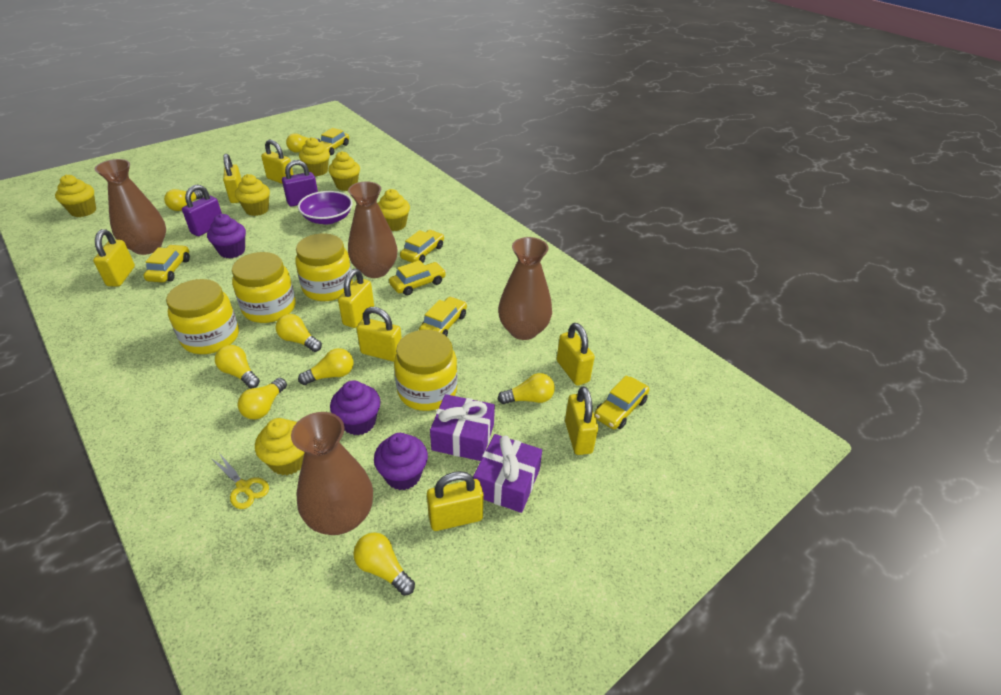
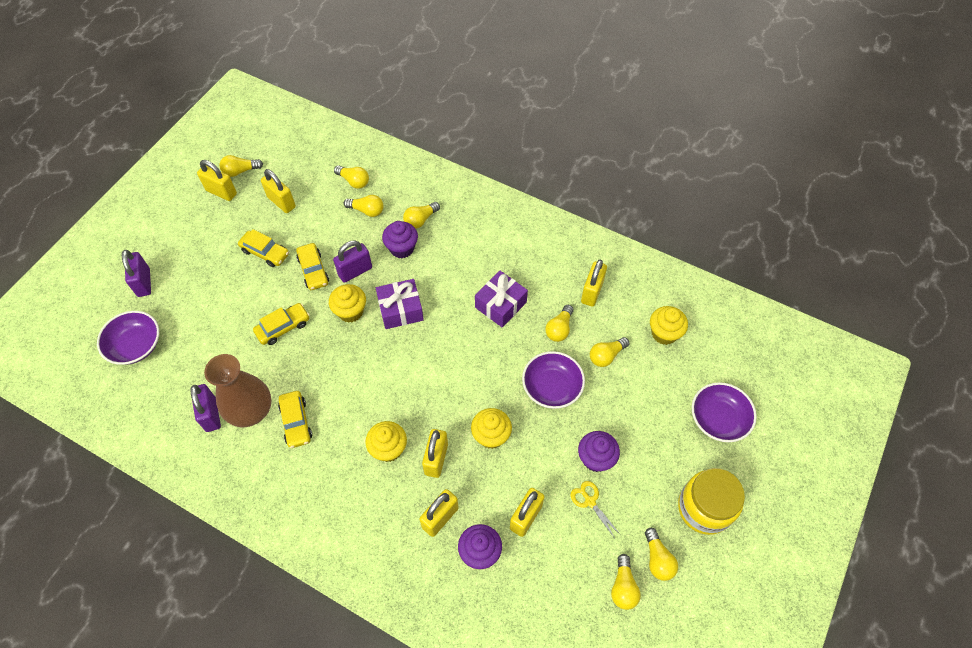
brown vase: [95,159,166,255] [291,412,373,535] [348,182,398,278] [498,237,552,340] = 4 -> [204,354,272,427] = 1
purple bowl: [298,191,353,224] = 1 -> [97,311,159,365] [522,351,585,409] [692,382,757,442] = 3
purple padlock: [182,185,222,236] [282,160,318,206] = 2 -> [122,250,151,297] [190,384,221,432] [333,240,372,283] = 3
yellow car: [143,245,190,283] [319,128,349,155] [389,260,446,296] [400,230,444,263] [419,297,467,336] [594,375,649,429] = 6 -> [238,229,289,267] [253,303,309,345] [278,391,312,448] [296,243,329,290] = 4
yellow cupcake: [55,175,96,217] [235,174,270,216] [255,418,305,475] [299,137,330,176] [328,151,360,191] [377,189,410,231] = 6 -> [329,284,366,323] [365,421,407,462] [471,408,512,449] [650,306,688,345] = 4
yellow jar: [166,279,239,354] [232,252,296,323] [295,233,353,301] [394,330,457,411] = 4 -> [678,468,745,535] = 1
yellow padlock: [93,229,135,286] [223,154,241,203] [261,139,294,184] [338,269,374,328] [356,307,402,362] [427,471,484,531] [557,323,595,386] [565,386,598,455] = 8 -> [197,160,237,201] [261,169,296,213] [419,489,459,537] [422,429,448,478] [510,488,545,537] [581,260,607,307] = 6

